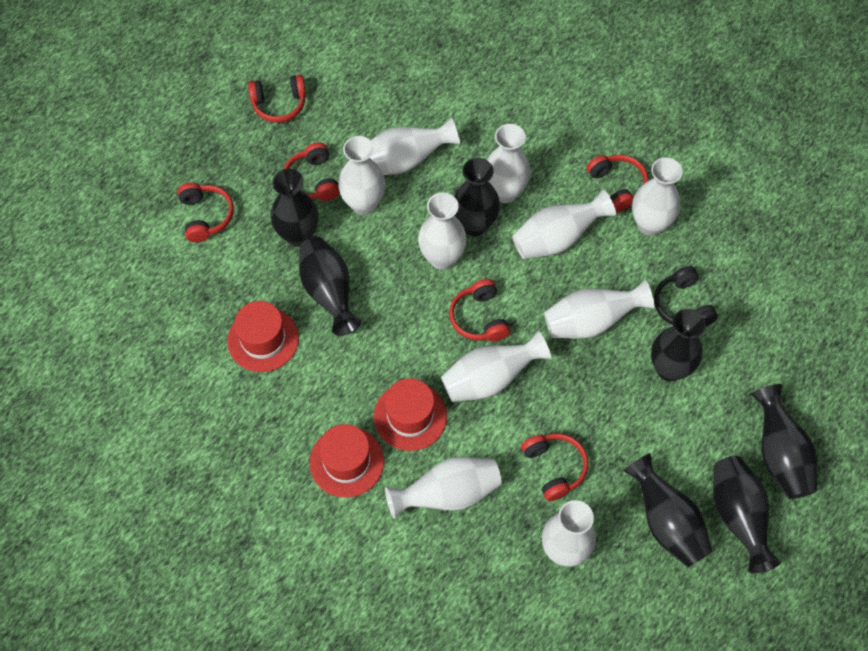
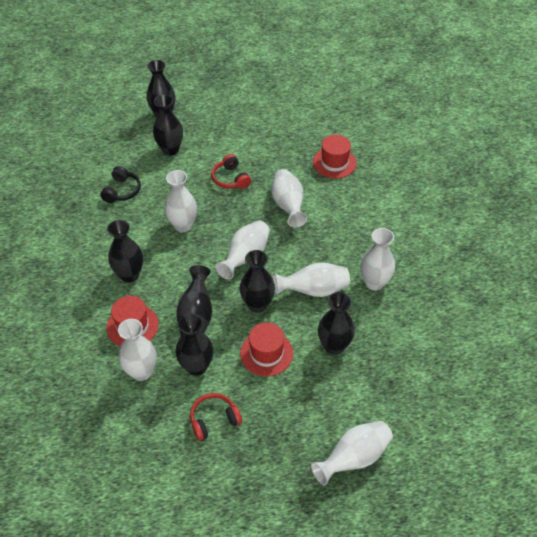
red headphones: [178,183,234,242] [248,75,306,123] [284,143,340,201] [449,279,510,342] [521,433,588,501] [587,155,648,212] = 6 -> [190,393,242,441] [211,154,251,189] = 2
white vase: [338,136,386,215] [370,117,460,175] [385,457,502,519] [418,193,467,270] [441,331,551,402] [487,124,531,203] [512,190,616,259] [542,500,596,566] [544,280,655,339] [632,157,683,236] = 10 -> [118,319,157,381] [164,170,197,232] [215,220,270,280] [272,169,307,228] [273,263,350,297] [311,421,393,486] [360,228,395,291] = 7

